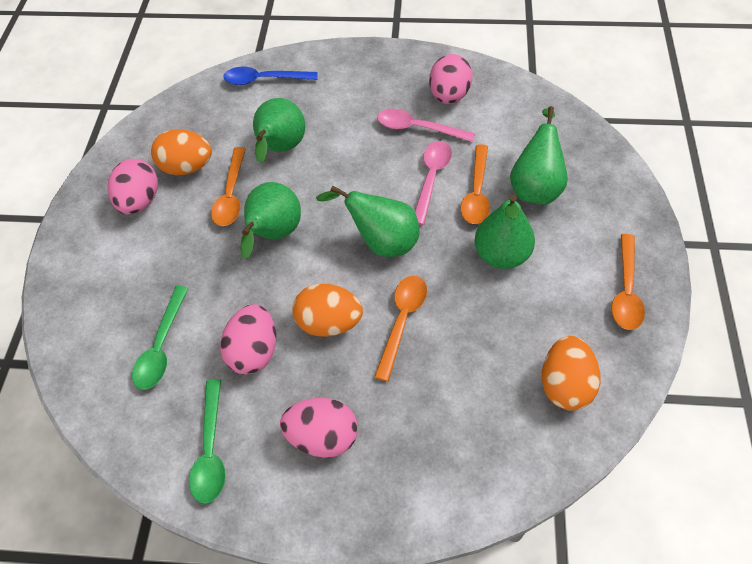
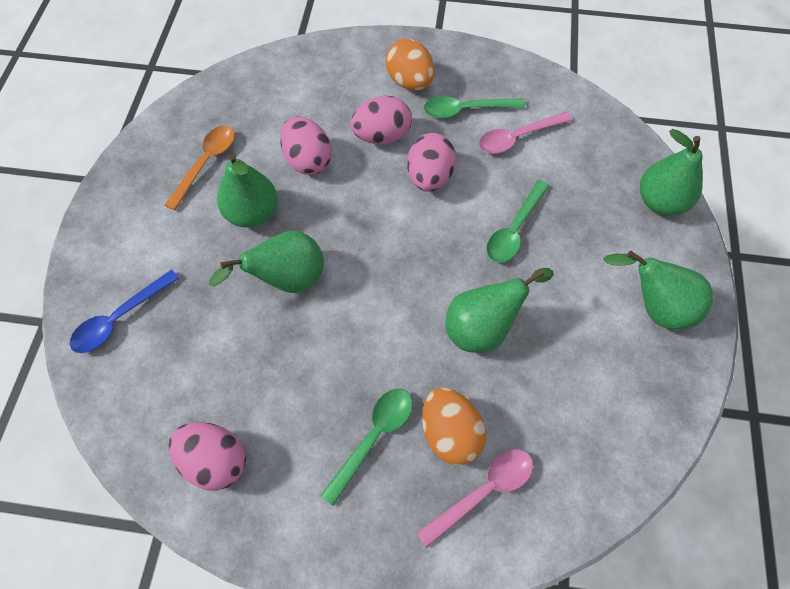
green spoon: [132,286,189,390] [189,379,225,504] = 2 -> [320,389,412,506] [424,96,525,118] [486,180,549,263] = 3
orange egg: [151,129,212,175] [292,284,363,337] [542,336,600,411] = 3 -> [386,39,435,91] [422,387,486,465] = 2
orange spoon: [211,147,246,226] [374,276,427,382] [461,144,490,224] [611,234,645,330] = 4 -> [165,125,235,210] = 1

